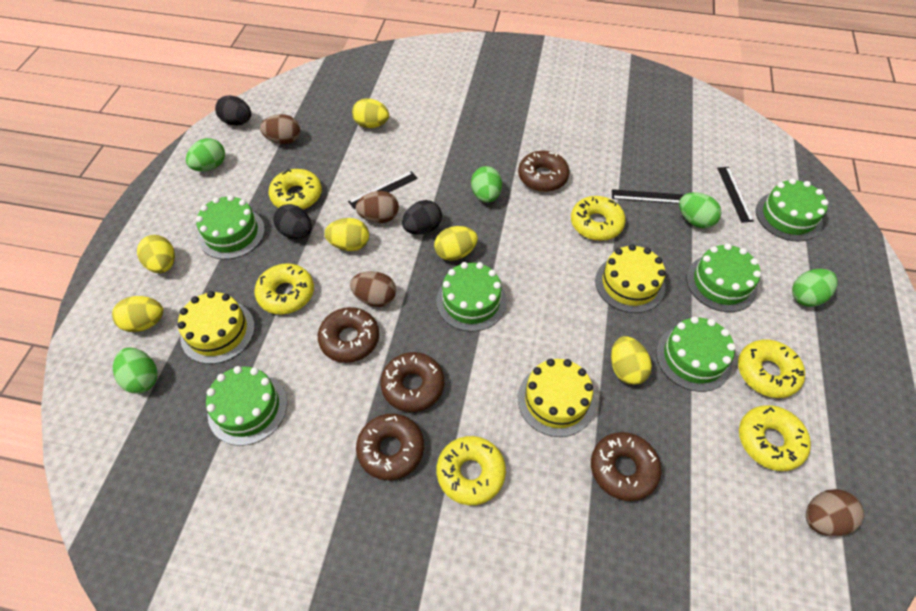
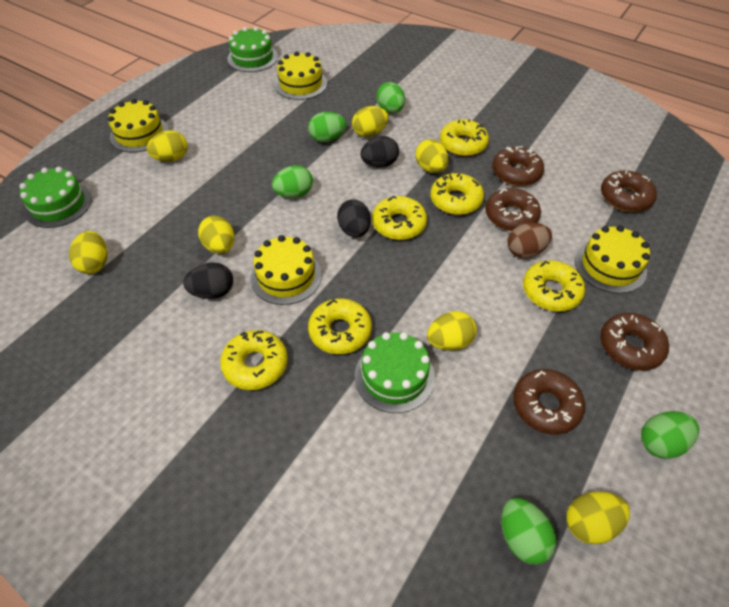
black ruler: [348,171,418,209] [612,189,684,204] [717,167,754,223] = 3 -> none = 0
brown egg: [260,114,300,144] [350,271,396,307] [356,191,399,223] [806,489,864,536] = 4 -> [507,223,552,258] = 1
green cake: [196,195,265,259] [206,366,287,446] [436,262,507,332] [656,316,736,392] [686,244,761,312] [756,179,829,242] = 6 -> [19,167,92,228] [227,27,278,72] [355,332,435,413] = 3
yellow cake: [178,291,255,364] [518,359,595,437] [595,244,666,313] = 3 -> [108,99,169,153] [251,235,322,305] [275,51,327,100] [575,225,650,294] = 4
yellow egg: [112,296,163,332] [137,235,175,273] [324,218,369,251] [352,98,389,128] [434,226,478,261] [611,336,652,385] = 6 -> [69,231,108,274] [147,130,188,162] [198,216,234,254] [352,106,388,137] [415,139,449,173] [427,311,477,351] [566,492,630,544] = 7

